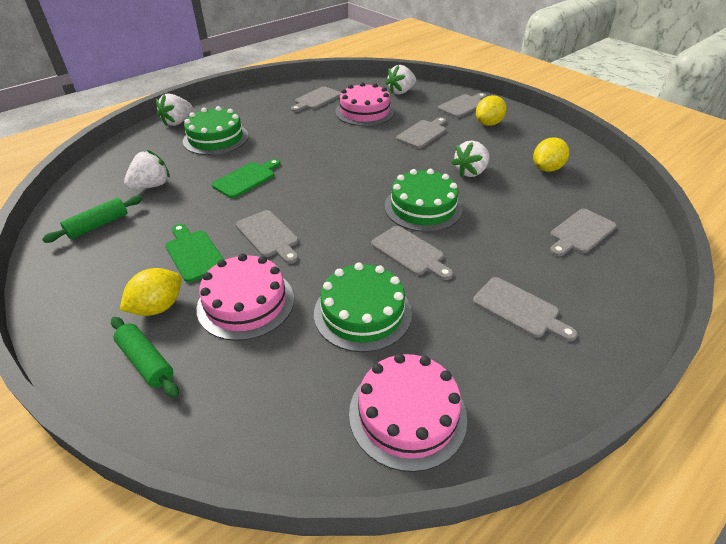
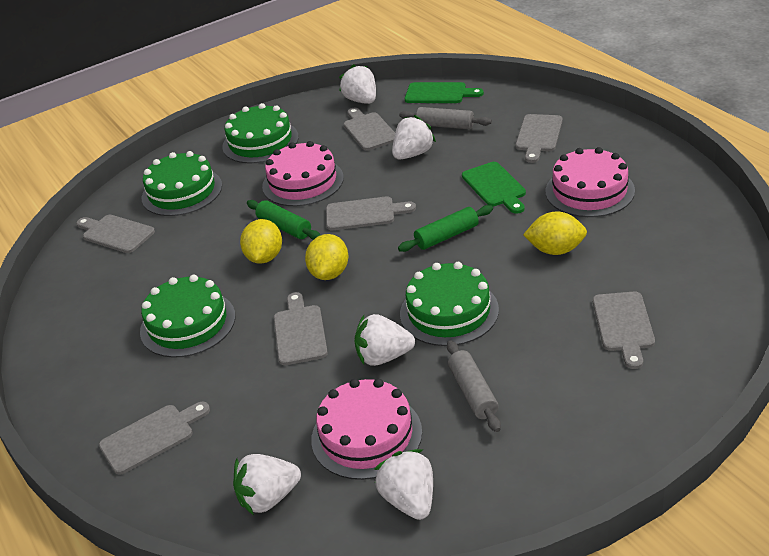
green cake: [183,106,248,155] [314,263,412,352] [385,169,462,232] = 3 -> [140,275,235,358] [142,151,222,216] [222,103,299,163] [400,262,499,346] = 4
grey rolling pin: none = 0 -> [399,107,492,129] [447,340,501,432] = 2
white strawberry: [124,150,170,189] [156,93,193,127] [386,65,416,94] [451,141,490,177] = 4 -> [233,454,301,515] [339,64,376,104] [354,314,415,366] [374,449,433,520] [392,115,436,159] = 5

